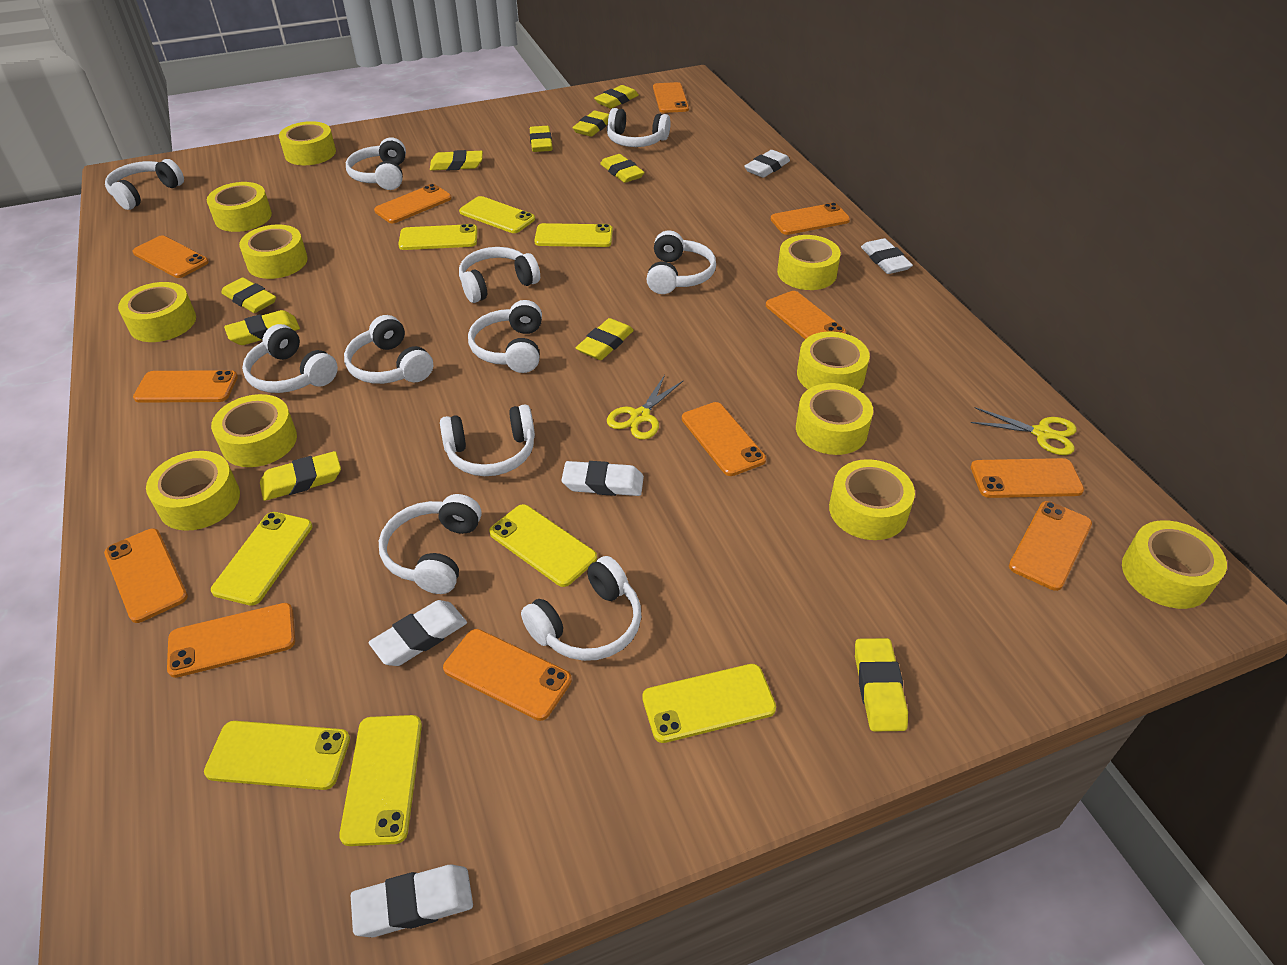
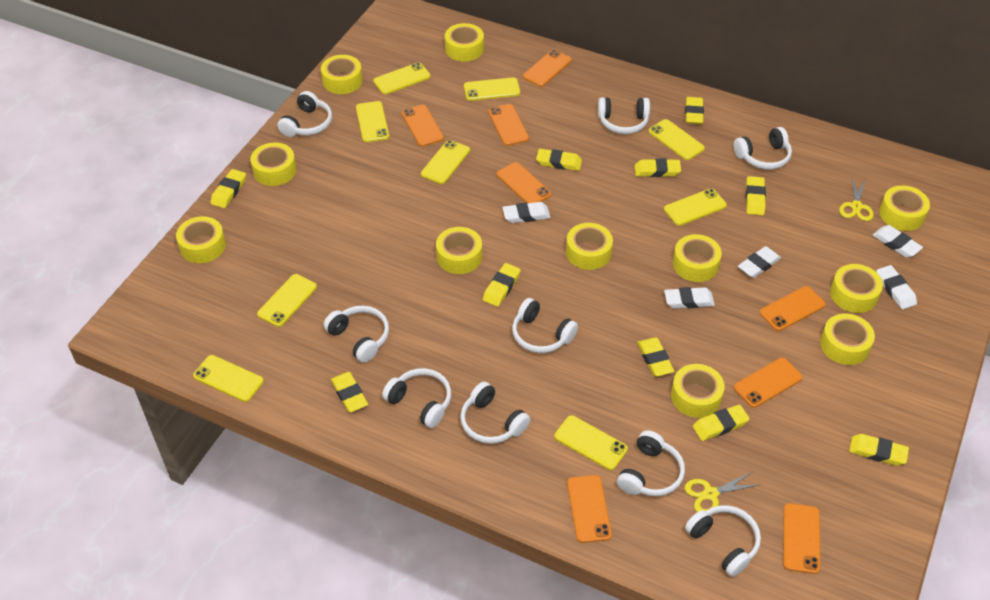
orange phone: [104,529,188,623] [133,235,209,278] [133,370,238,403] [167,603,295,678] [374,184,452,223] [443,629,572,721] [653,82,689,113] [682,402,766,476] [766,291,846,339] [771,203,850,235] [971,458,1084,498] [1009,501,1092,591] = 12 -> [401,105,444,147] [488,104,529,146] [497,162,551,203] [523,50,572,87] [567,475,612,543] [734,358,803,408] [760,286,826,331] [783,503,820,574] = 8
white headphones: [105,159,184,210] [242,324,338,393] [344,315,433,384] [346,137,406,190] [379,494,481,594] [440,404,535,476] [459,247,540,303] [468,300,542,373] [521,556,641,661] [607,108,670,147] [646,230,716,294] = 11 -> [277,91,332,137] [324,306,389,363] [382,368,451,428] [460,382,530,444] [512,298,578,353] [598,97,650,134] [617,430,685,496] [685,505,761,577] [734,127,792,170] = 9
yellow phone: [204,721,350,790] [211,512,312,606] [339,715,422,846] [398,224,478,250] [459,196,535,233] [489,504,597,587] [534,223,613,247] [642,664,776,743] = 8 -> [193,355,264,402] [257,274,317,327] [356,101,389,142] [373,62,431,94] [421,140,470,184] [464,77,520,101] [554,415,628,470] [648,119,705,160] [664,188,727,226] = 9

